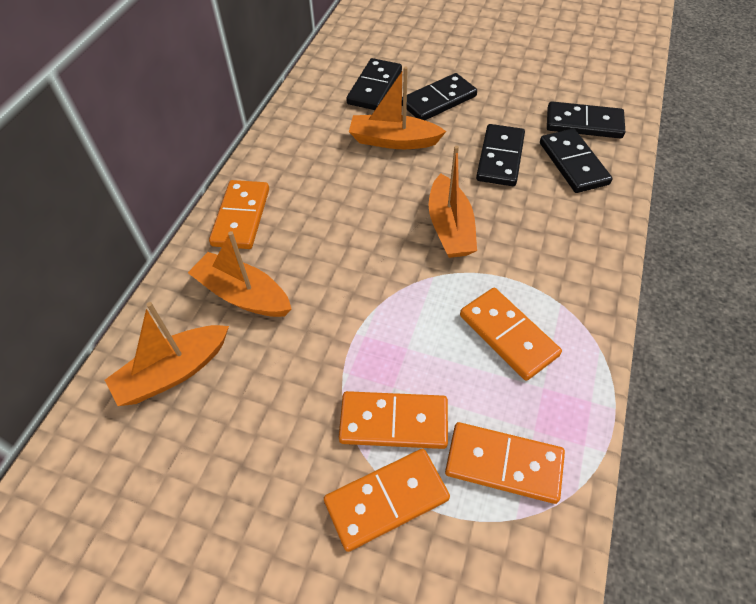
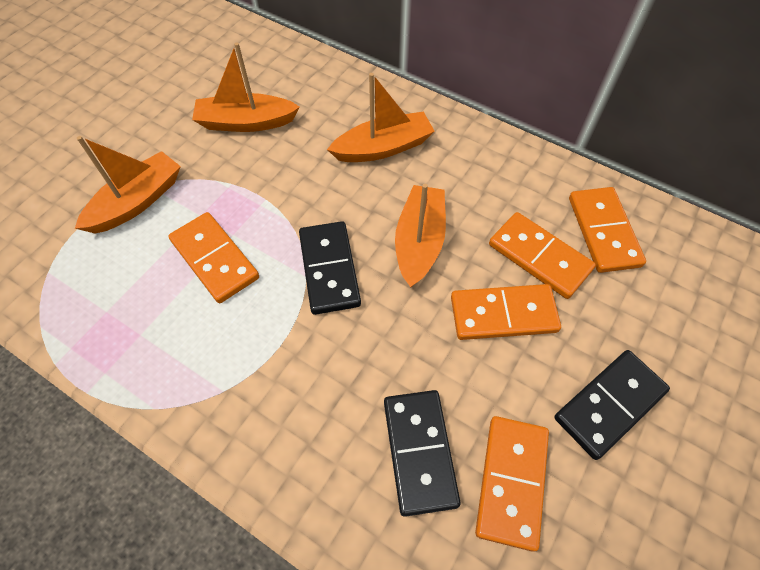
black domino: [346,58,402,110] [402,73,477,120] [476,124,525,186] [540,129,612,193] [547,101,625,139] = 5 -> [299,221,361,315] [384,390,461,517] [554,350,670,460] = 3

